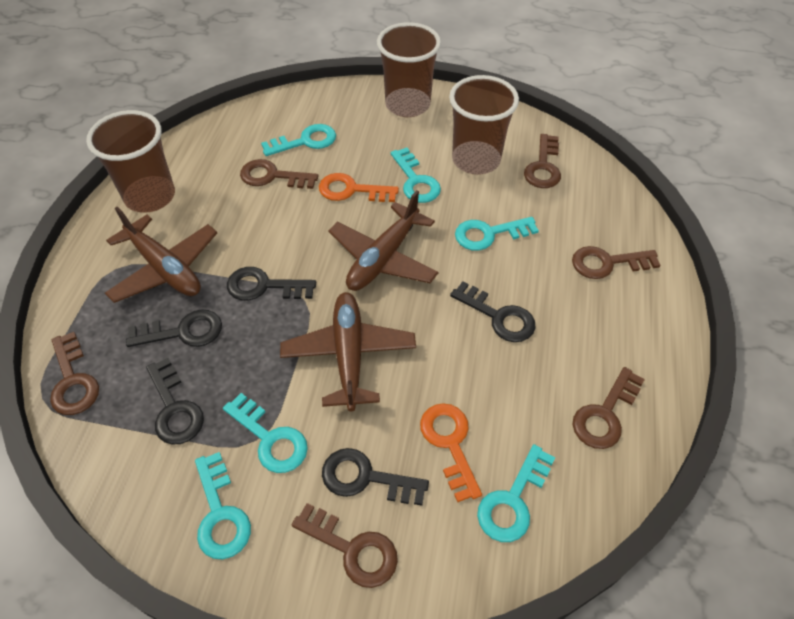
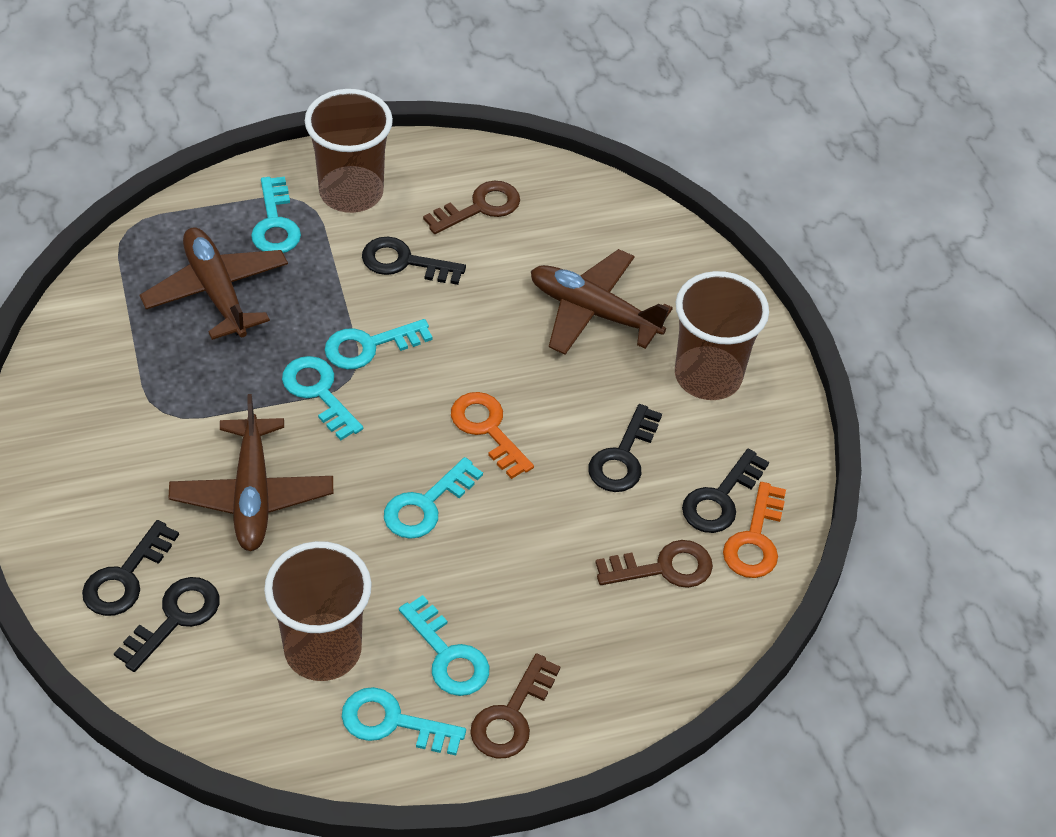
brown key: [50,332,99,415] [240,159,318,189] [292,503,398,588] [524,134,561,188] [572,246,661,279] [573,367,645,449] = 6 -> [423,181,520,234] [470,653,560,759] [595,540,713,588] = 3

